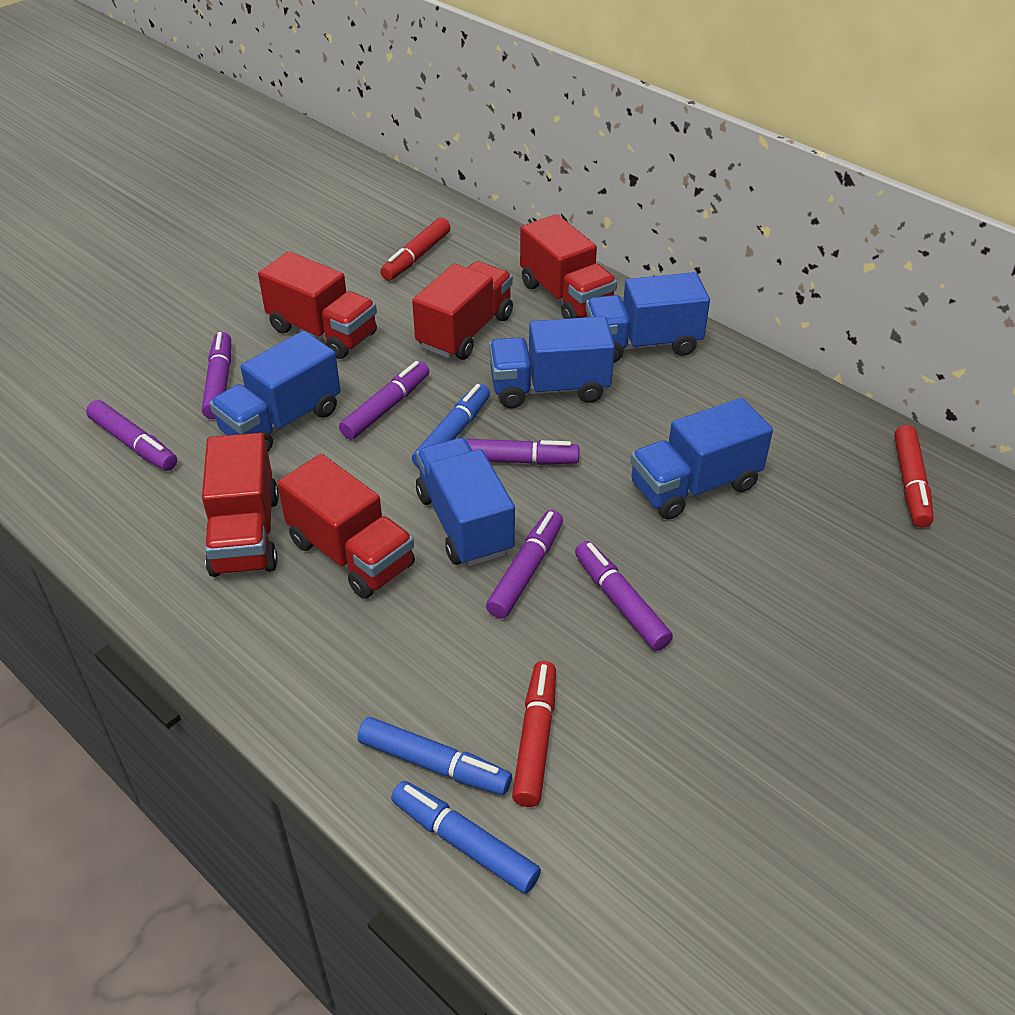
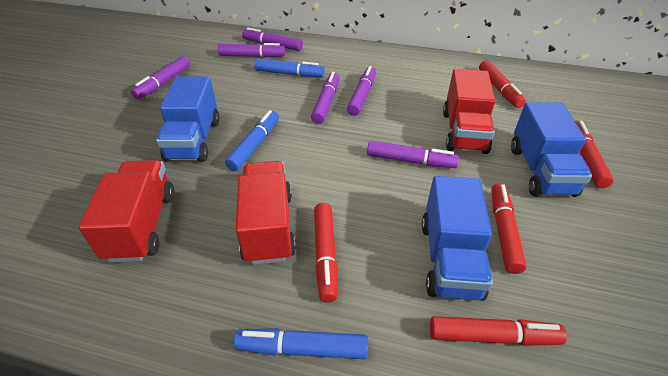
blue truck: [210,331,341,452] [416,438,515,566] [489,316,615,408] [586,272,710,363] [630,398,773,520] = 5 -> [156,76,220,162] [422,176,493,301] [511,102,592,197] = 3
red marker: [380,218,451,281] [512,661,556,807] [894,425,934,527] = 3 -> [314,203,338,303] [430,316,567,346] [479,60,526,108] [491,183,526,274] [575,121,614,188] = 5
red truck: [202,433,279,577] [258,251,377,359] [277,454,415,599] [412,261,513,360] [520,214,617,319] = 5 -> [78,160,175,262] [236,161,296,265] [443,69,495,154] = 3

